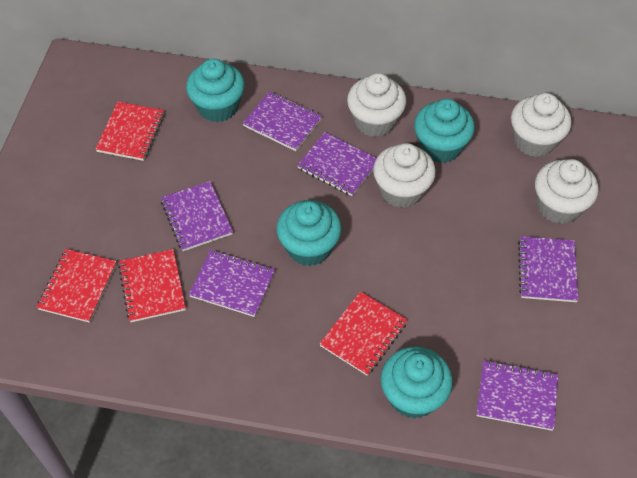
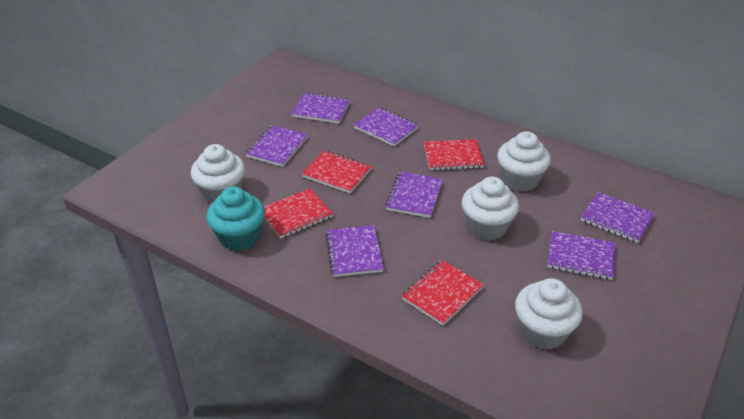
purple notebook: [161,181,233,251] [189,250,275,317] [243,91,322,151] [297,132,376,196] [476,360,558,431] [518,236,579,302] = 6 -> [245,125,308,167] [291,92,350,124] [326,225,384,277] [354,107,419,146] [385,171,443,218] [547,231,615,280] [581,192,655,243] = 7
turquoise cupcake: [186,59,245,122] [276,200,342,266] [381,346,453,419] [414,99,475,163] = 4 -> [207,186,265,251] = 1

